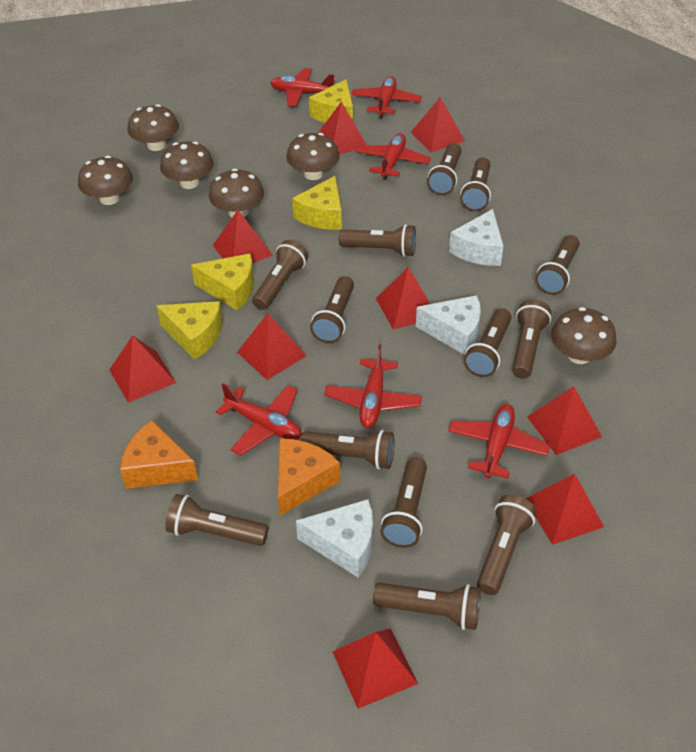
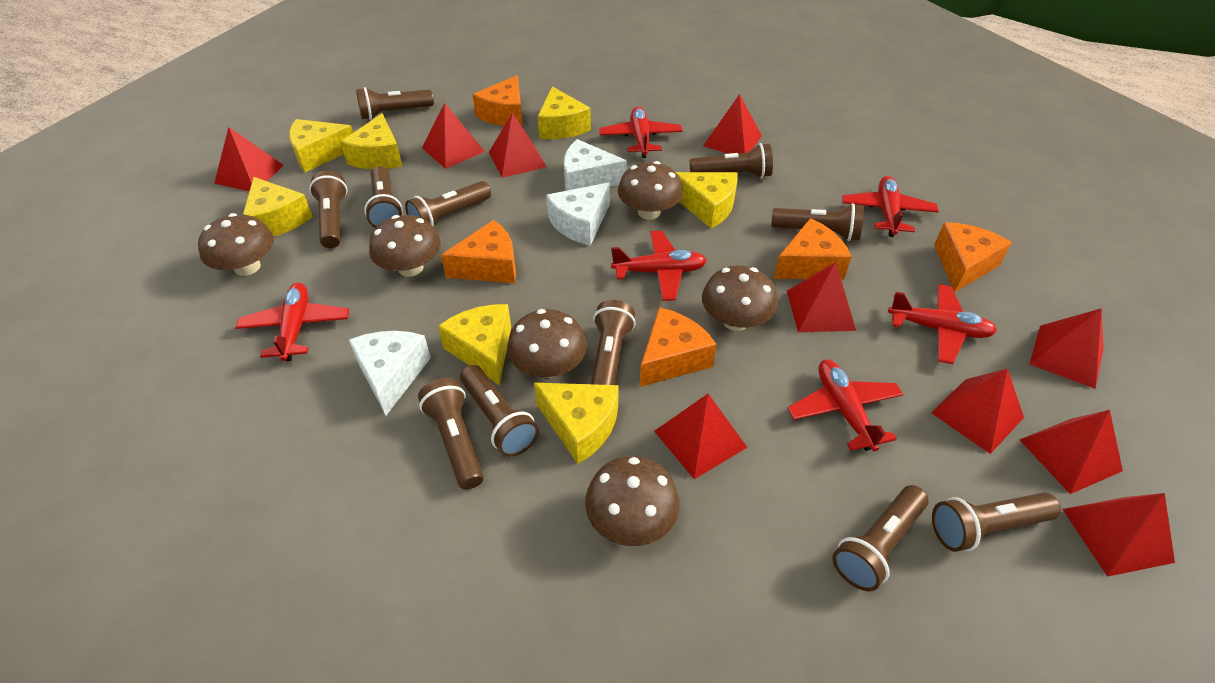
brown flashlight: [165,494,268,546] [252,240,308,310] [300,430,394,469] [310,276,354,343] [339,224,416,257] [373,583,481,630] [380,457,427,548] [427,143,462,195] [460,157,491,211] [464,308,511,377] [477,495,537,595] [512,299,551,379] [535,235,580,295] = 13 -> [309,171,348,248] [356,87,434,120] [364,166,403,228] [405,181,491,227] [418,378,484,490] [460,365,539,457] [591,300,636,385] [690,143,773,178] [771,203,864,241] [832,485,929,591] [932,493,1061,552] = 11
orange cheese: [120,420,198,489] [278,438,340,516] = 2 -> [441,220,516,283] [473,75,523,127] [640,307,717,387] [774,218,851,280] [934,222,1012,292] = 5
red pyramid: [109,335,176,403] [213,210,273,263] [237,313,307,380] [318,101,366,154] [333,629,418,709] [376,267,430,330] [411,97,465,152] [526,474,604,545] [527,386,602,455] = 9 -> [214,127,284,191] [422,103,485,169] [489,112,547,178] [654,394,748,479] [703,94,762,154] [787,262,856,332] [931,369,1024,454] [1020,410,1123,494] [1030,308,1104,389] [1062,493,1175,577] = 10
yellow cheese: [156,301,223,360] [191,253,254,311] [292,176,342,230] [309,79,353,123] = 4 -> [243,177,313,237] [289,119,353,172] [340,113,402,169] [438,304,511,386] [534,383,619,464] [538,86,591,139] [676,172,738,229] = 7

